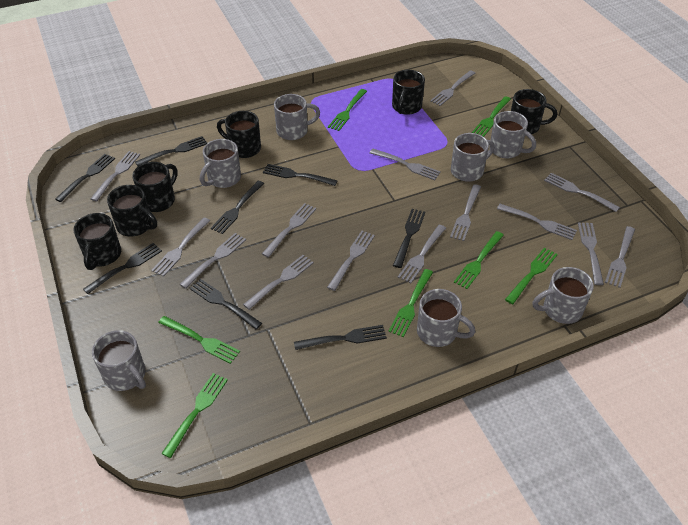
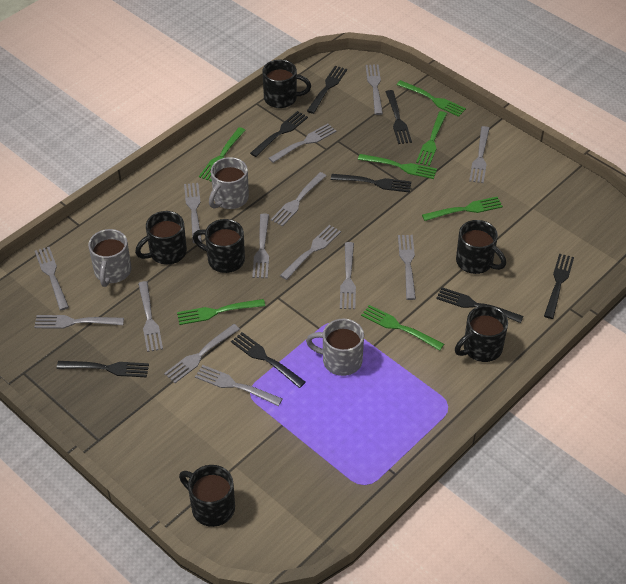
grey mug: [92,330,146,391] [200,139,241,188] [274,94,320,140] [417,289,475,347] [451,133,495,182] [489,111,536,158] [532,267,594,324] = 7 -> [88,229,132,287] [209,157,249,209] [306,319,364,376] = 3

